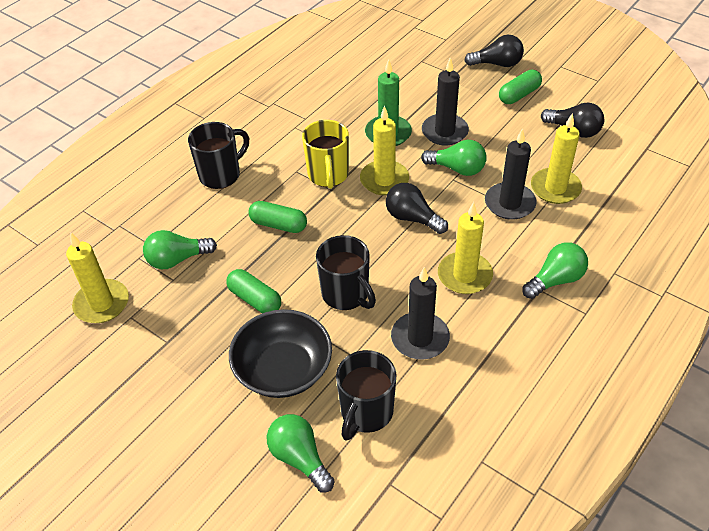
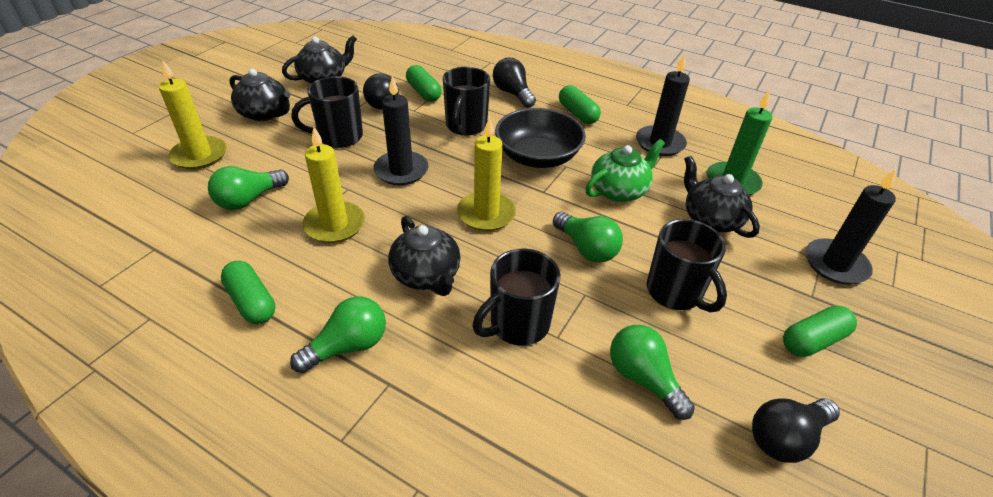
black mug: [188,122,249,189] [316,235,376,310] [336,350,396,441] = 3 -> [292,76,363,148] [443,67,490,136] [472,249,561,346] [647,219,727,312] = 4
black teapot: none = 0 -> [229,69,290,121] [282,35,357,83] [388,216,461,296] [684,156,760,238] = 4
green capsule: [226,269,281,313] [248,201,307,233] [499,70,542,104] = 3 -> [221,261,275,324] [406,65,442,102] [559,85,601,124] [783,306,857,357] = 4
green teapot: none = 0 -> [585,139,665,202] = 1
yellow candle: [66,233,129,323] [360,106,409,195] [438,202,493,294] [531,114,582,204] = 4 -> [159,59,227,170] [302,127,365,243] [457,117,516,231] = 3
yellow mug: [302,120,349,189] = 1 -> none = 0

